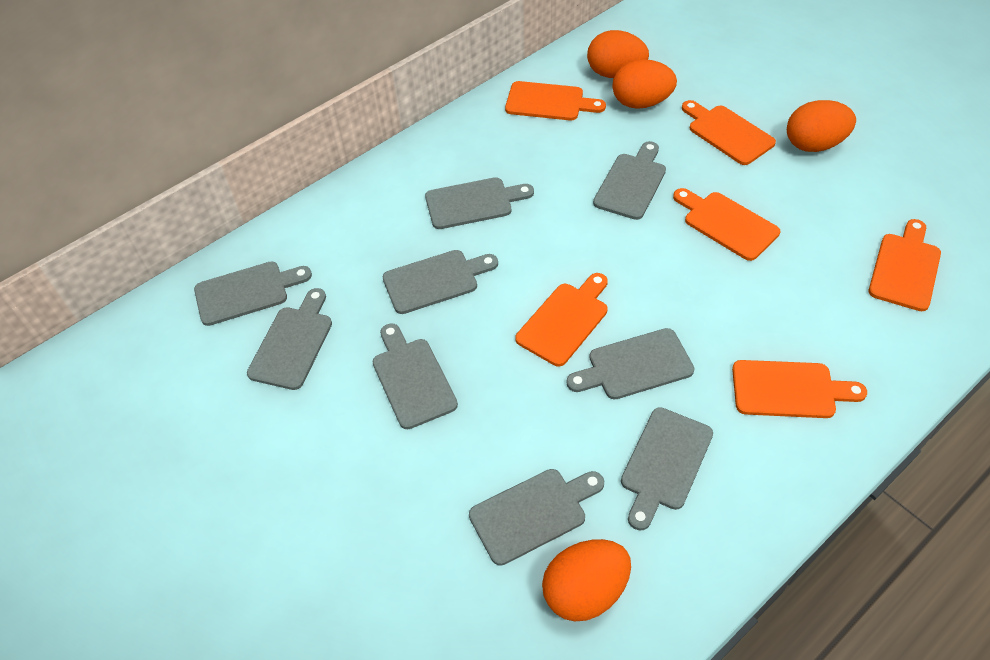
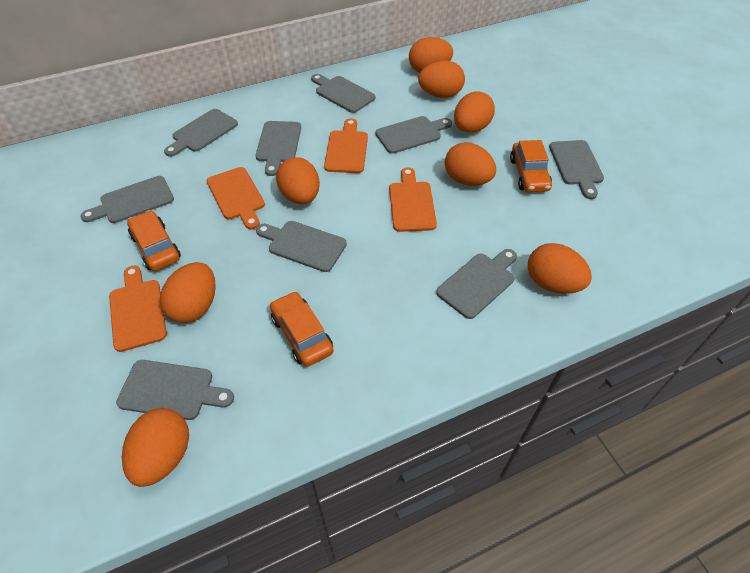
orange car: none = 0 -> [127,210,181,271] [270,291,334,367] [510,140,552,192] = 3
orange cutting board: [505,81,606,120] [515,273,608,366] [673,188,780,261] [682,100,776,165] [732,360,867,418] [869,219,941,311] = 6 -> [109,265,167,352] [207,167,265,230] [324,118,368,173] [389,167,437,232] = 4
orange egg: [542,539,631,621] [587,30,649,78] [612,59,677,109] [787,100,856,152] = 4 -> [122,408,189,487] [160,262,216,323] [276,157,320,204] [409,37,453,73] [418,60,465,98] [445,142,496,186] [454,91,495,133] [528,243,592,294] = 8

